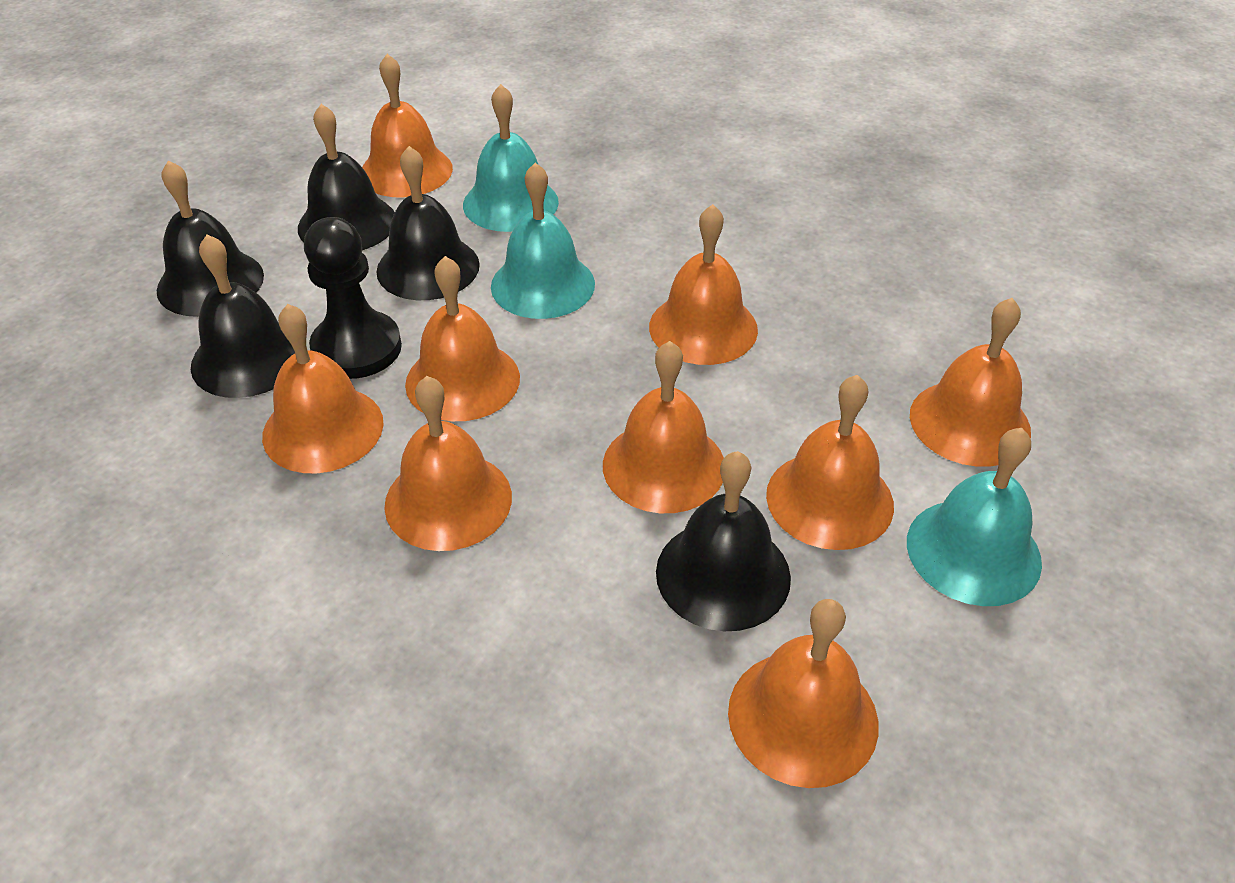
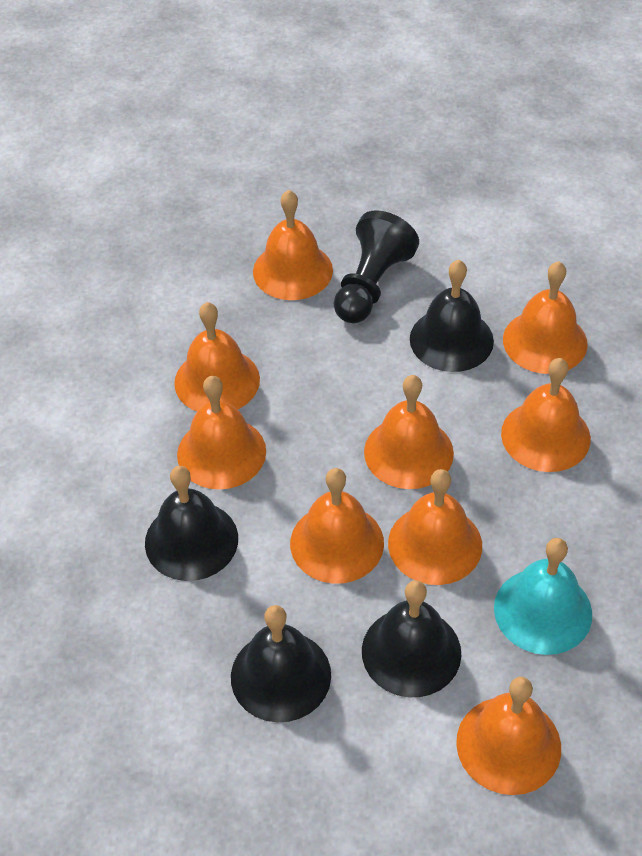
black bell: [157,160,264,317] [191,235,295,398] [298,104,395,250] [376,146,480,300] [656,451,791,631] = 5 -> [145,466,238,581] [231,605,331,722] [362,580,461,697] [410,260,494,372] = 4
turquoise bell: [463,84,559,232] [491,162,595,319] [907,428,1042,606] = 3 -> [494,538,592,655] = 1

